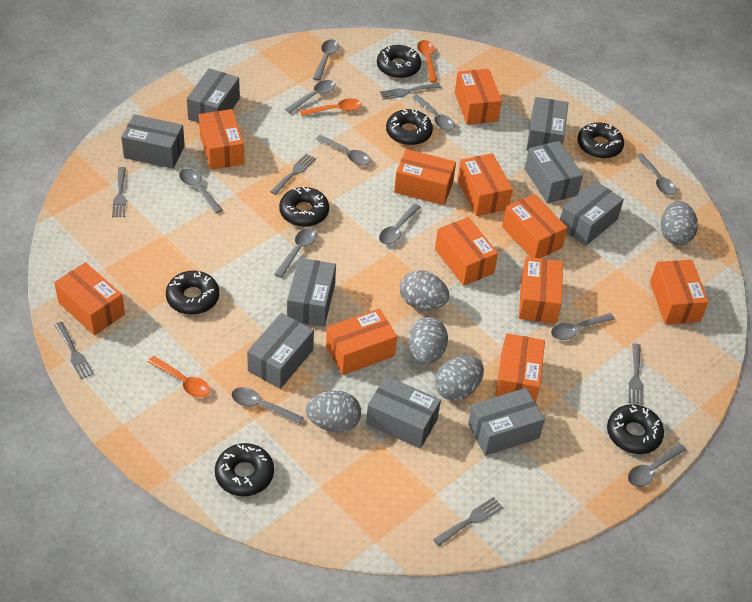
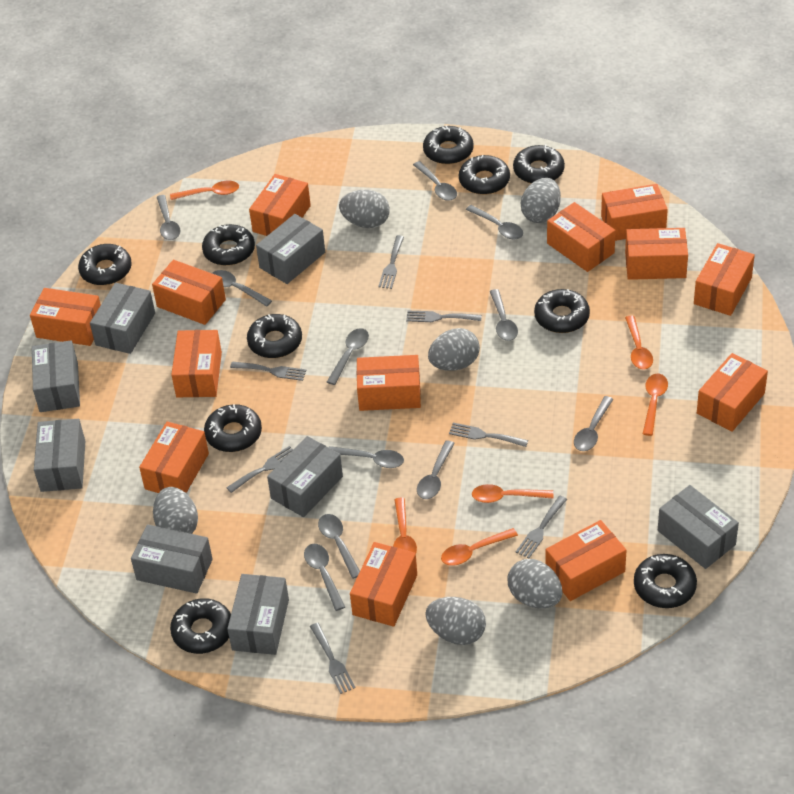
black donut: [166,271,219,315] [215,443,274,496] [279,186,329,227] [377,45,421,79] [386,109,433,145] [577,122,624,159] [607,404,664,454] = 7 -> [78,244,132,285] [170,598,231,654] [202,224,255,266] [204,404,262,452] [247,314,302,358] [423,125,474,165] [459,155,510,195] [513,144,565,183] [534,289,590,333] [634,554,697,608] = 10
grey box: [121,114,185,169] [187,68,240,123] [247,313,314,389] [287,258,336,327] [366,376,441,449] [468,388,545,456] [525,141,583,203] [526,97,568,151] [560,181,624,246] = 9 -> [32,340,80,412] [34,419,85,492] [90,283,155,354] [131,524,213,594] [227,574,289,655] [256,214,325,284] [267,436,343,517] [658,485,739,569] = 8
grey egg: [306,391,361,433] [400,270,449,310] [408,317,448,364] [435,356,484,401] [661,201,698,245] = 5 -> [153,487,198,534] [339,190,390,228] [425,597,486,645] [428,328,480,371] [507,559,563,608] [521,178,561,223] = 6
grey fork: [55,322,94,379] [112,167,126,217] [270,153,316,195] [380,83,441,100] [433,497,503,546] [628,343,643,405] = 6 -> [226,446,293,493] [230,362,306,381] [310,623,355,694] [378,235,404,289] [406,310,482,322] [449,423,528,447] [516,496,567,559] = 7
orange box: [54,262,125,335] [199,109,245,170] [326,308,397,375] [394,149,456,205] [435,217,498,286] [455,69,502,125] [458,153,513,216] [495,333,545,402] [502,194,567,258] [519,257,563,324] [650,260,709,324] = 11 -> [30,288,101,346] [139,421,209,493] [152,260,226,325] [171,330,222,397] [249,174,311,236] [350,542,417,627] [357,355,421,411] [545,520,627,601] [547,202,616,272] [601,184,668,241] [625,228,688,280] [694,243,755,316] [697,353,768,432] = 13
orange spoon: [148,356,210,398] [300,98,362,116] [417,40,437,82] = 3 -> [170,181,239,200] [393,498,417,553] [441,528,518,566] [472,484,553,503] [625,316,653,369] [643,374,668,436] = 6

